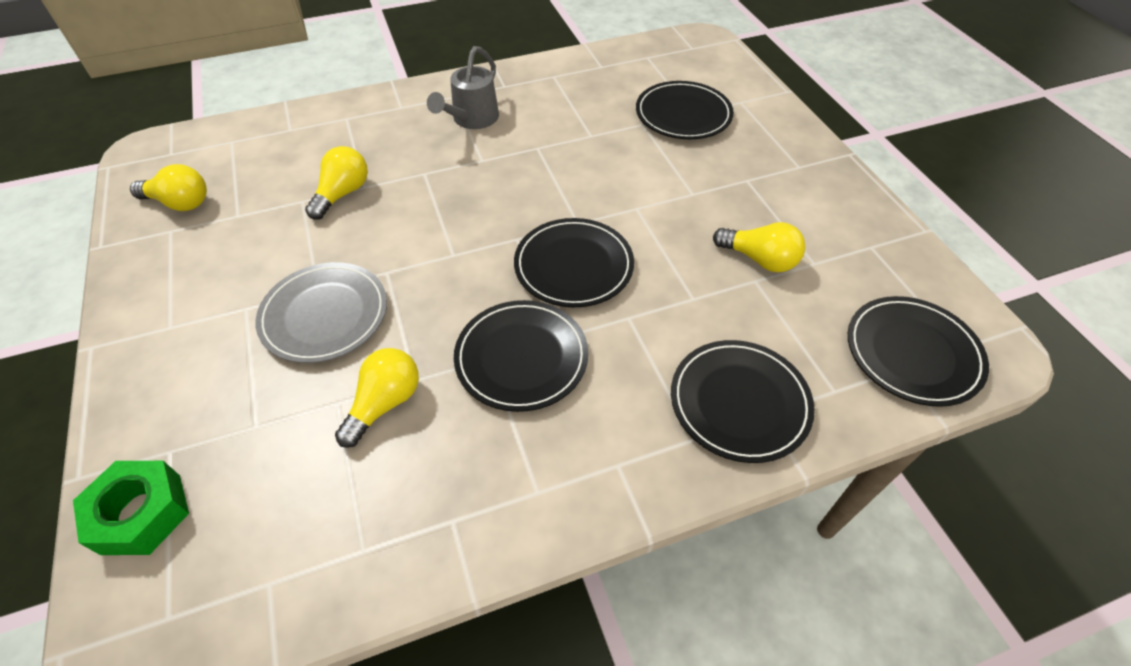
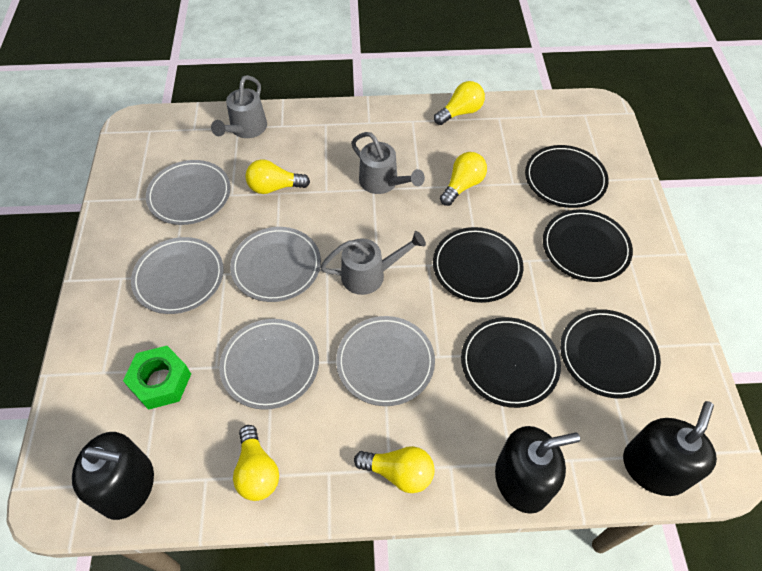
black soap dispenser: none = 0 -> [72,432,154,520] [495,426,580,514] [623,401,717,496] = 3
grey plate: [255,262,387,363] = 1 -> [131,237,224,314] [146,160,231,225] [219,319,319,410] [230,227,321,302] [336,316,435,406] = 5
grey watering can: [427,46,499,129] = 1 -> [211,75,267,138] [320,231,426,295] [351,132,425,194] = 3
yellow light bulb: [130,164,207,211] [305,146,368,220] [335,348,419,448] [713,222,805,272] = 4 -> [233,425,279,501] [245,159,310,194] [354,446,435,493] [434,81,485,125] [440,152,487,206] = 5

